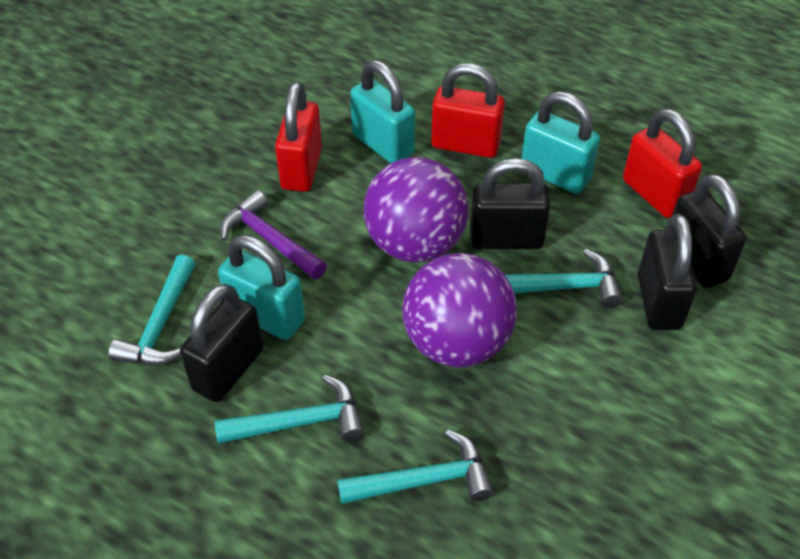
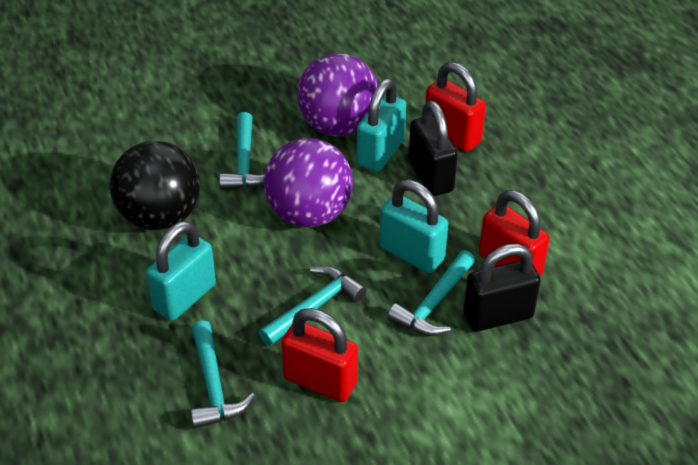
black ball: none = 0 -> [110,141,201,230] = 1
black padlock: [180,284,263,402] [470,158,551,249] [638,214,697,330] [672,174,747,288] = 4 -> [408,100,458,196] [463,243,541,332] = 2
purple hammer: [220,190,327,280] = 1 -> none = 0

